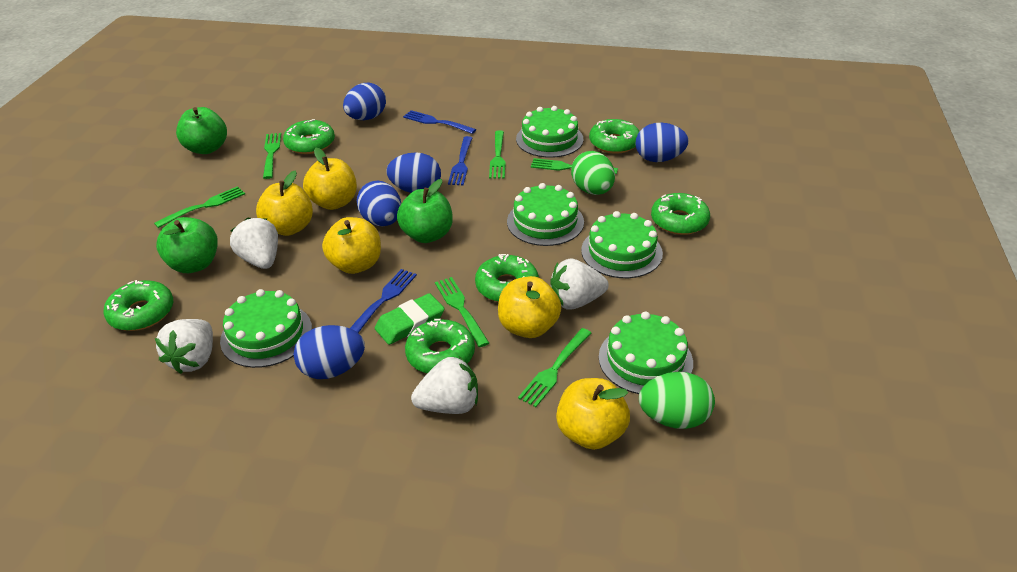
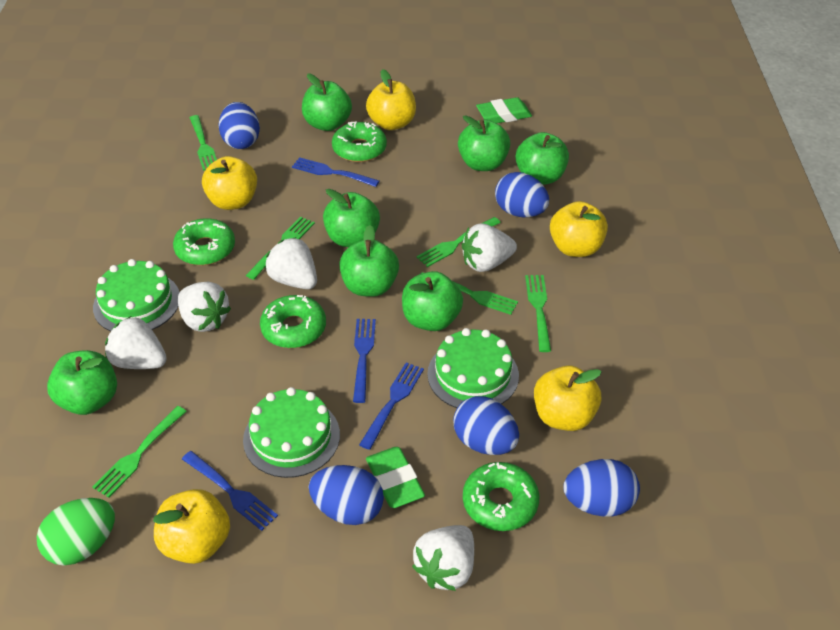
blue fork: [350,269,417,333] [403,110,476,134] [448,136,472,185] = 3 -> [182,451,278,531] [292,157,380,187] [353,319,376,403] [359,362,424,450] = 4
green apple: [156,217,218,273] [176,107,227,154] [397,179,453,243] = 3 -> [47,350,117,415] [302,73,352,131] [323,189,380,247] [339,225,399,297] [402,271,463,331] [458,115,510,171] [516,132,569,185] = 7
green cake: [220,289,312,368] [507,183,584,246] [516,106,583,158] [581,211,663,278] [599,312,693,394] = 5 -> [93,259,180,331] [243,387,340,478] [427,328,519,408] = 3
green donut: [104,280,173,331] [283,119,335,154] [405,319,475,373] [475,254,539,302] [589,119,640,154] [651,193,710,235] = 6 -> [173,218,235,265] [260,295,326,348] [332,121,387,162] [463,462,539,531] = 4
green egg: [571,151,615,195] [639,372,715,429] = 2 -> [37,498,115,566] = 1
green eraser: [375,293,445,345] = 1 -> [366,447,425,508] [476,97,532,123] = 2
white strawberry: [155,319,213,374] [230,217,278,269] [411,356,478,414] [550,259,609,310] = 4 -> [105,316,167,369] [178,282,231,332] [265,237,317,289] [412,525,474,591] [462,223,517,272] = 5

